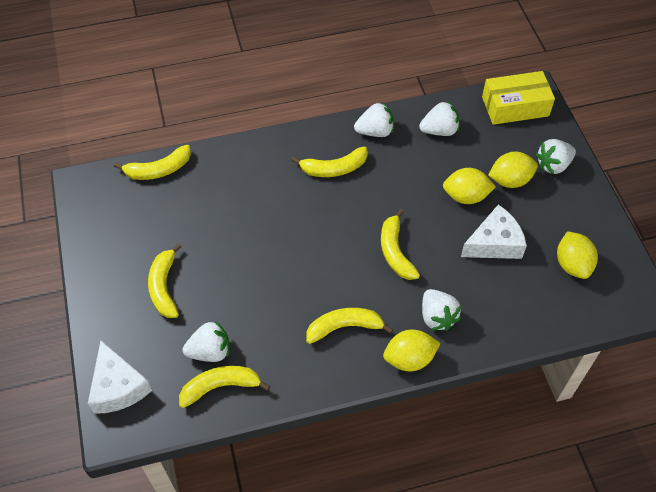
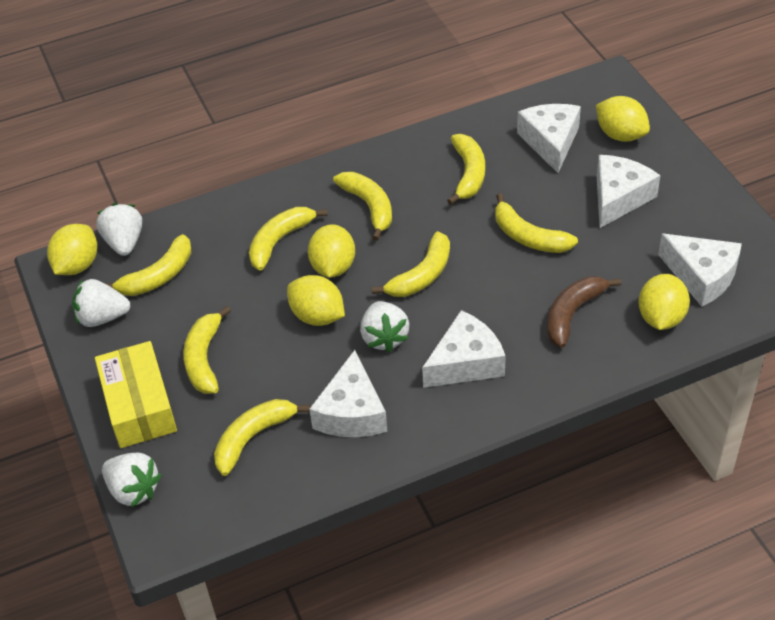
brown banana: none = 0 -> [547,276,621,348] = 1
white cheese: [88,341,152,414] [461,204,527,259] = 2 -> [309,350,387,437] [422,310,506,388] [517,104,581,173] [597,155,660,228] [658,234,742,307] = 5
white strawberry: [183,321,229,362] [354,102,394,137] [419,101,459,136] [422,289,461,331] [536,139,576,174] = 5 -> [72,279,131,327] [96,203,142,256] [102,453,161,508] [360,301,409,352] = 4
yellow banana: [114,145,191,180] [148,243,182,318] [179,366,270,408] [291,147,368,177] [306,308,394,344] [381,209,420,280] = 6 -> [107,234,192,296] [183,306,231,394] [214,399,310,476] [249,207,328,271] [333,172,392,241] [371,231,450,297] [447,134,485,205] [495,193,578,253] = 8
yellow lemon: [383,330,441,371] [443,168,496,204] [488,152,538,188] [557,231,598,279] = 4 -> [47,224,97,275] [287,275,345,326] [308,224,355,278] [596,96,650,142] [638,274,690,330] = 5

